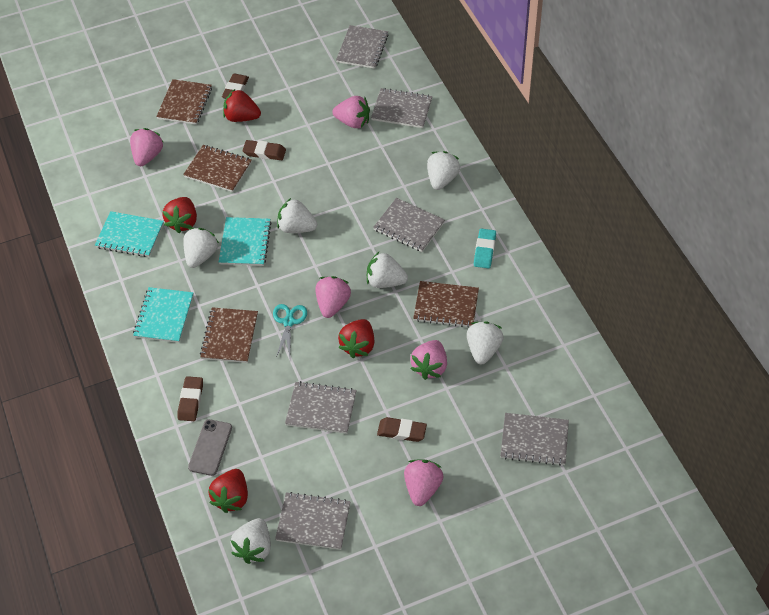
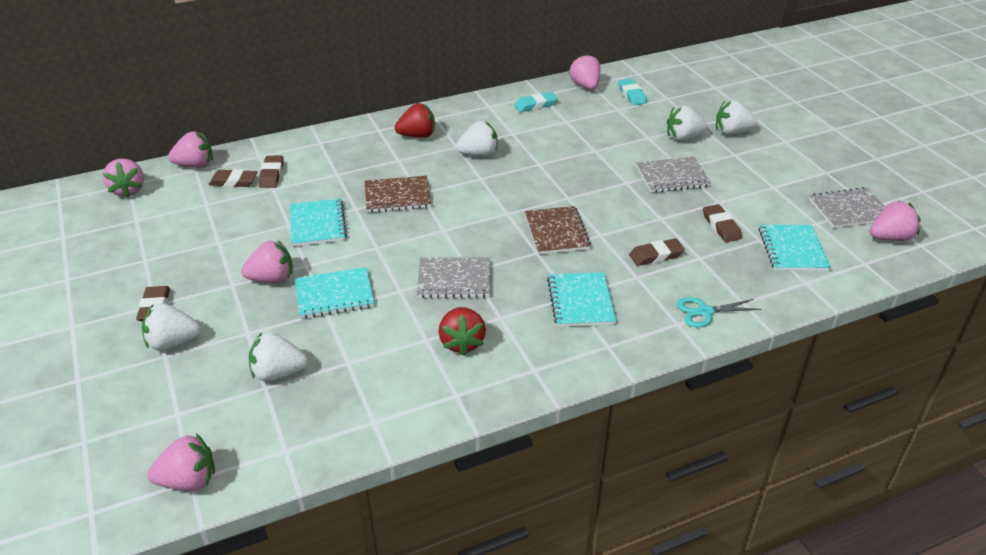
brown eraser: [178,376,203,421] [222,74,249,99] [243,140,286,160] [377,417,427,442] = 4 -> [136,286,170,321] [209,169,257,187] [258,156,284,188] [629,238,685,266] [703,204,742,242] = 5
brown notebook: [156,79,212,125] [183,145,252,192] [200,307,258,363] [413,281,479,328] = 4 -> [365,175,432,213] [525,206,591,255] = 2
grey notebook: [275,492,351,550] [285,381,357,434] [336,25,389,69] [371,88,432,128] [373,198,445,252] [500,413,569,466] = 6 -> [417,257,490,298] [636,157,711,193] [809,187,885,228] = 3
grey phone: [188,419,232,476] = 1 -> none = 0
pink strawberry: [130,128,164,166] [315,276,351,318] [332,96,370,128] [404,460,444,506] [410,340,447,380] = 5 -> [102,159,144,198] [147,433,215,491] [168,131,213,168] [241,240,293,283] [569,54,600,90] [870,201,921,241] = 6
red strawberry: [162,197,197,233] [209,469,248,513] [223,89,261,122] [338,319,375,358] = 4 -> [395,103,435,138] [438,307,486,356] = 2
turquoise eraser: [474,229,496,269] = 1 -> [514,92,557,112] [618,79,647,105] = 2
turquoise notebook: [95,211,164,257] [133,287,194,343] [219,217,272,266] = 3 -> [290,198,347,247] [295,267,374,319] [547,272,616,327] [758,225,831,271] = 4
white strawberry: [183,228,219,268] [231,518,271,564] [277,198,317,233] [367,252,408,288] [427,151,460,190] [467,322,504,364] = 6 -> [142,303,201,350] [249,332,308,381] [456,121,498,157] [667,105,708,141] [716,100,757,135] = 5

